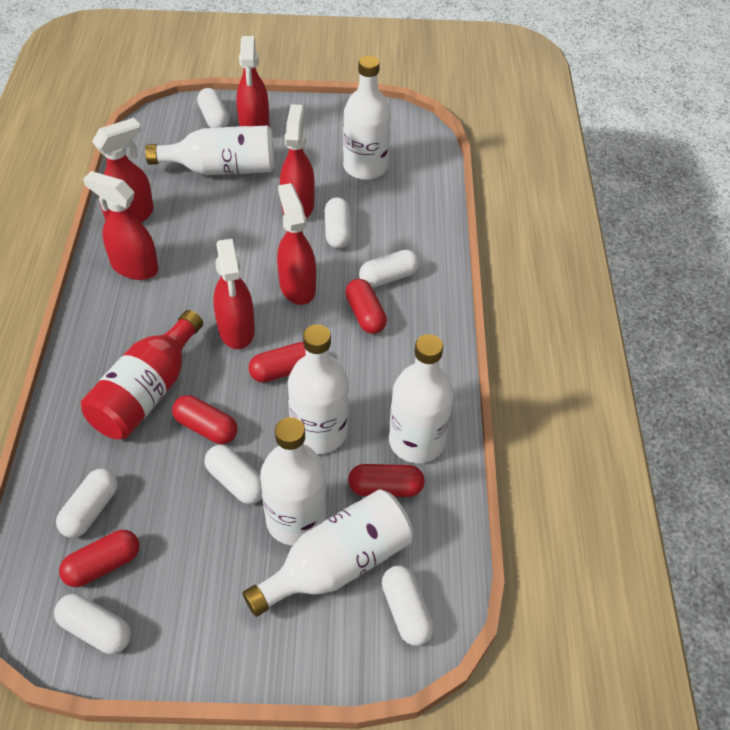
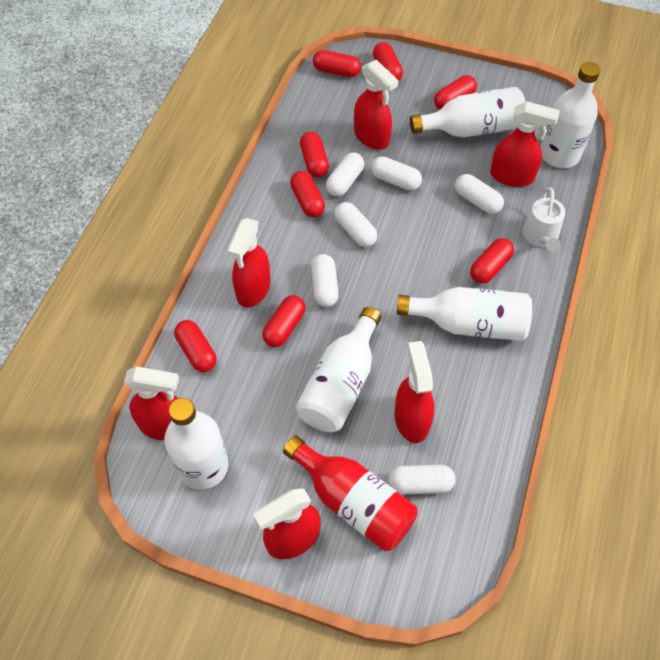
red capsule: [59,530,139,587] [172,395,238,444] [248,342,306,382] [345,279,387,334] [348,464,425,497] = 5 -> [174,320,217,372] [262,295,306,347] [290,171,325,217] [300,132,329,177] [313,50,361,77] [373,42,403,81] [434,75,477,109] [470,238,514,284] = 8
white bottle: [145,126,274,175] [243,489,413,617] [260,417,327,546] [288,324,349,454] [343,56,391,180] [389,334,454,463] = 6 -> [164,398,228,490] [296,307,381,432] [397,287,532,341] [410,87,525,138] [541,62,600,168] = 5
white capsule: [54,594,131,654] [56,468,118,538] [197,88,230,128] [205,445,262,504] [325,198,352,248] [359,250,419,287] [382,565,434,646] = 7 -> [311,254,339,307] [326,153,364,196] [334,202,377,247] [371,156,422,191] [388,465,456,494] [455,174,504,214] = 6
white watering can: none = 0 -> [523,187,565,252] = 1

